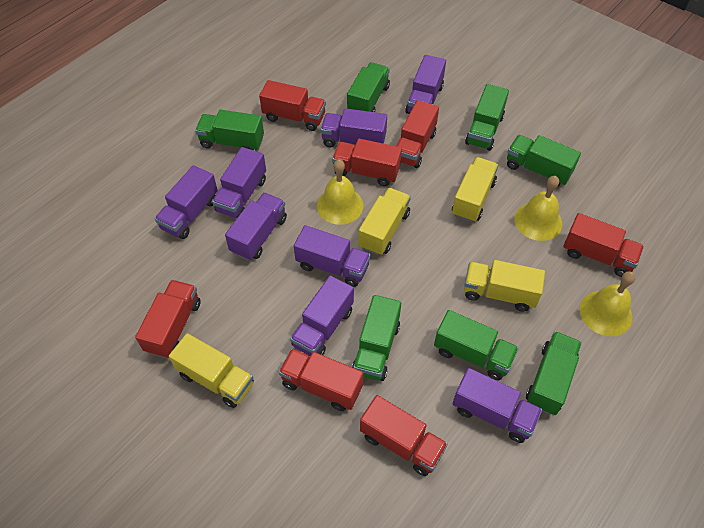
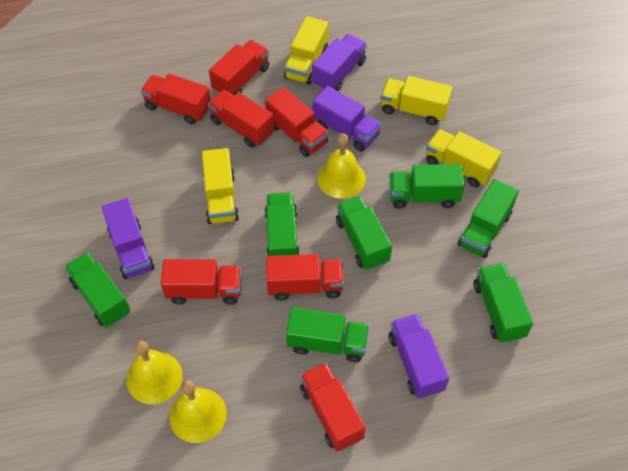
purple truck: [155,165,218,239] [212,147,266,218] [225,192,287,261] [290,276,354,356] [294,225,371,287] [321,108,387,147] [405,55,446,114] [453,368,542,443] = 8 -> [102,198,155,279] [312,34,367,92] [313,86,382,152] [389,314,449,399] = 4

